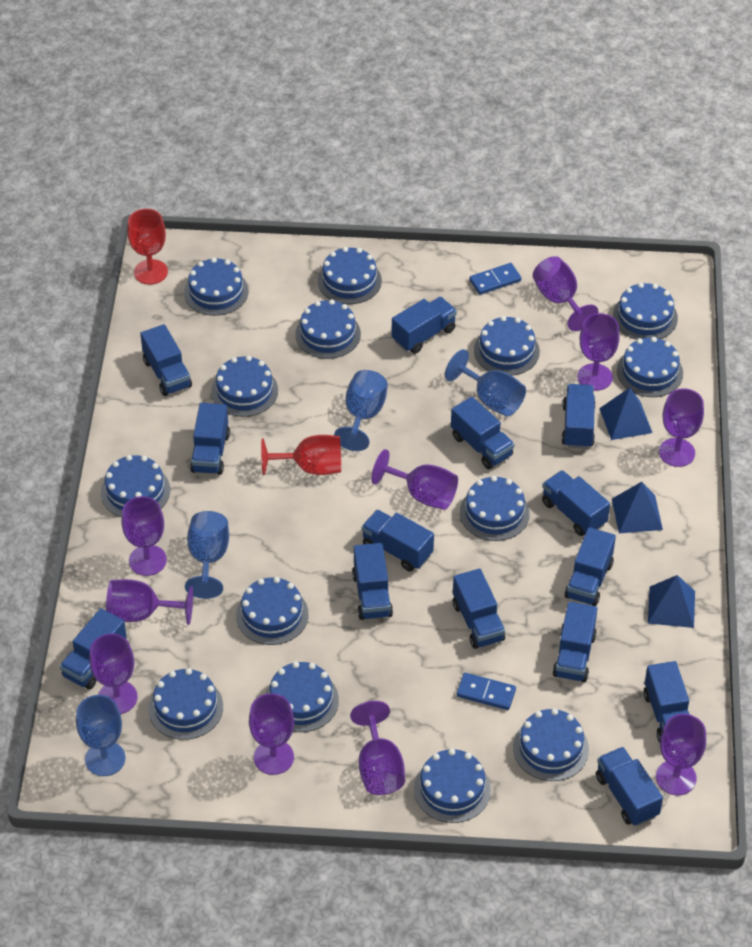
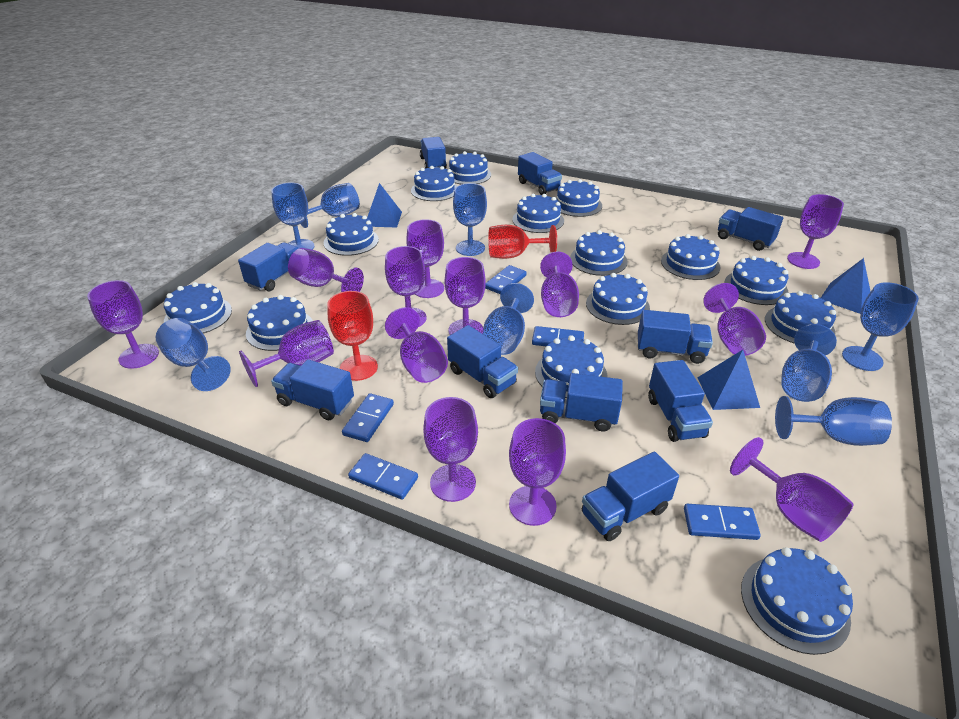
blue domino: [456,673,516,710] [469,263,521,295] = 2 -> [342,393,394,442] [348,453,418,500] [485,265,527,294] [532,326,584,346] [684,504,761,540] = 5
blue goblet: [76,695,126,776] [185,511,229,599] [334,370,388,451] [445,349,526,416] = 4 -> [156,318,231,391] [271,183,314,250] [301,183,360,228] [453,183,487,256] [482,283,534,355] [775,396,892,446] [781,324,837,402] [842,282,919,371] = 8
blue truck: [60,608,127,690] [140,324,192,396] [190,403,230,475] [352,543,393,620] [361,510,434,572] [392,297,457,354] [451,397,514,469] [453,569,505,649] [542,470,610,536] [553,602,598,682] [561,384,595,449] [565,527,616,606] [596,747,663,826] [644,661,690,743] = 14 -> [238,242,299,291] [271,359,354,420] [420,137,447,169] [447,325,518,398] [518,152,562,195] [540,373,623,431] [582,452,679,541] [638,310,713,364] [648,360,713,442] [718,207,784,251] = 10
purple goblet: [89,634,138,714] [106,579,193,625] [121,496,167,576] [249,693,294,775] [350,701,405,795] [371,449,458,510] [533,256,599,331] [577,313,619,391] [656,714,706,795] [659,389,704,467] = 10 -> [87,280,159,369] [239,320,334,387] [288,248,364,292] [385,246,427,327] [385,307,448,383] [406,219,444,298] [423,397,478,502] [445,257,486,335] [509,418,566,526] [540,252,579,317] [703,283,766,356] [730,437,854,542] [787,194,844,269] = 13

